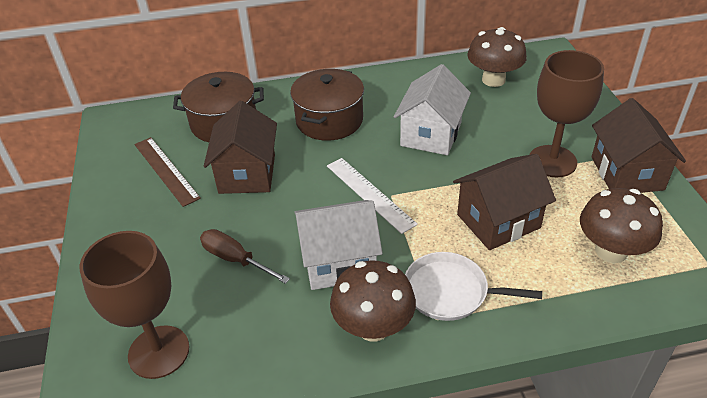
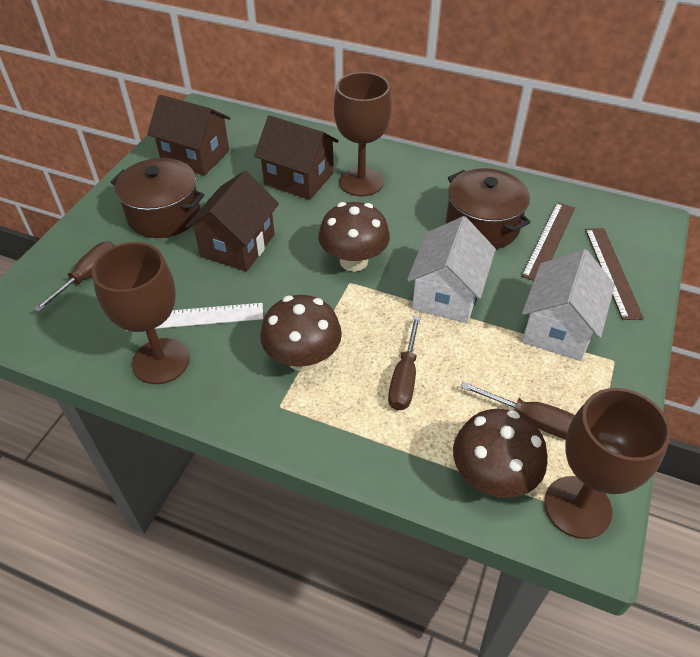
brown goblet: [80,231,190,379] [529,50,604,177] = 2 -> [92,242,190,384] [334,72,392,197] [544,388,671,539] = 3
brown ruler: [134,137,201,207] = 1 -> [521,202,575,281] [585,228,644,320] = 2
brown screwdriver: [200,229,290,284] = 1 -> [34,241,115,312] [388,316,421,410] [461,381,575,439] = 3
white pan: [405,252,542,321] = 1 -> none = 0

